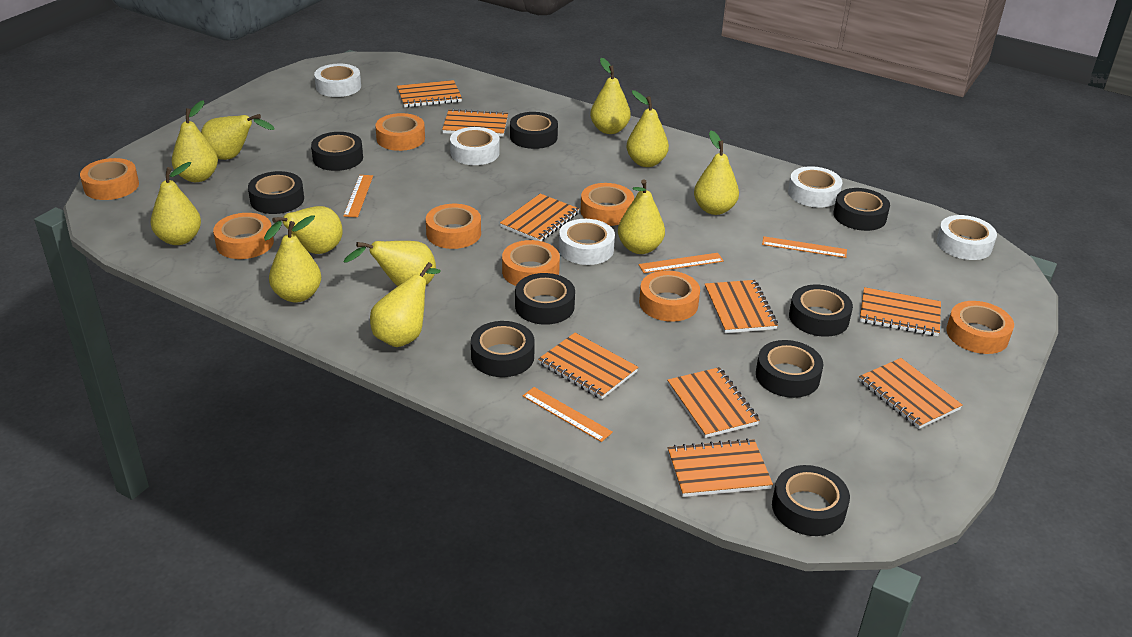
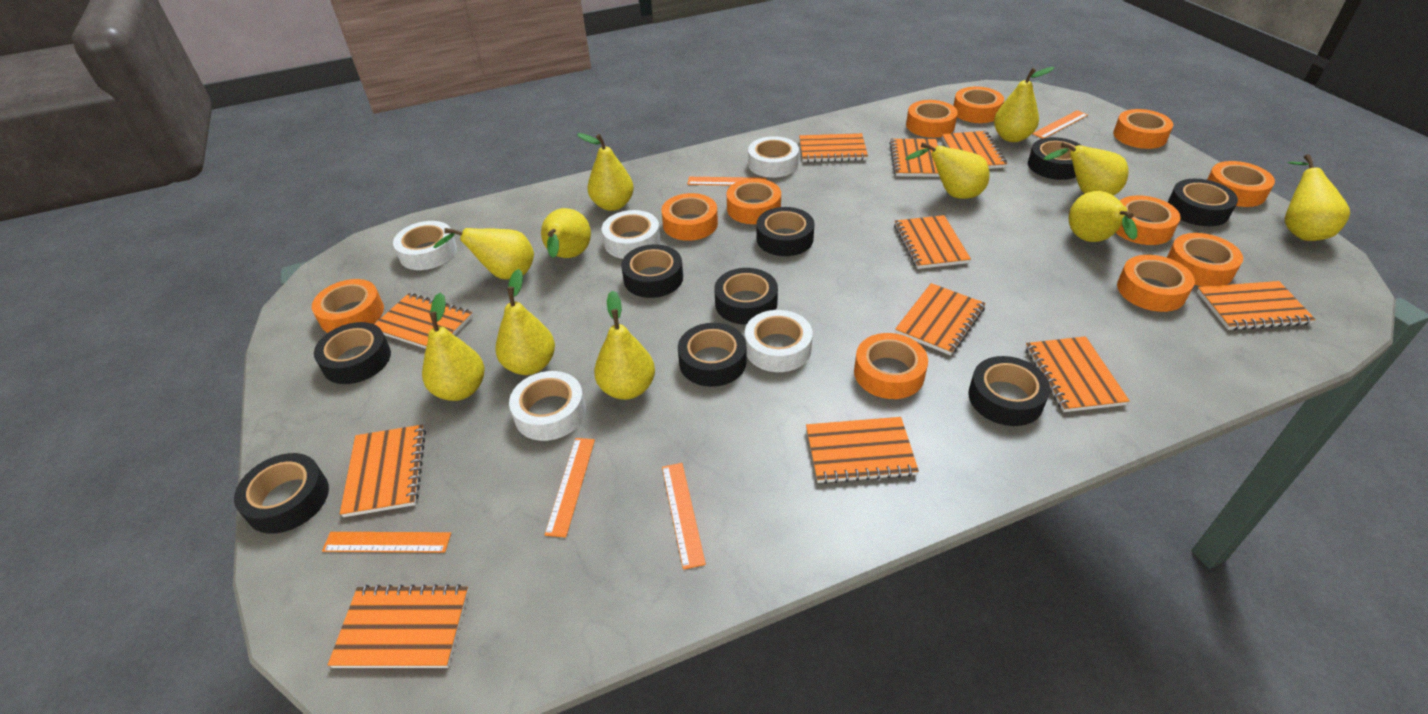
orange notebook: [397,80,462,107] [442,109,508,137] [500,194,579,241] [538,333,638,399] [667,367,760,438] [668,438,773,497] [705,280,778,333] [859,358,962,429] [860,287,941,336] = 9 -> [328,584,469,668] [340,425,426,517] [374,293,473,349] [799,133,868,162] [806,417,919,484] [889,139,940,177] [894,215,971,269] [895,283,986,355] [942,131,1007,169] [1026,336,1130,412] [1197,281,1315,330] = 11
orange ruler: [343,175,373,217] [523,387,613,442] [639,253,724,273] [762,236,847,258] = 4 -> [322,532,451,552] [545,438,595,537] [662,463,706,570] [687,177,767,186] [1032,110,1088,139] = 5
orange tape: [80,158,139,200] [213,213,274,259] [375,113,425,151] [426,204,481,249] [502,240,560,286] [581,183,634,226] [639,271,700,322] [946,301,1014,354] = 8 -> [312,279,384,333] [661,193,718,241] [727,178,781,224] [854,333,928,399] [906,100,958,138] [953,87,1004,123] [1113,109,1173,149] [1116,195,1181,245] [1117,255,1195,312] [1166,233,1243,286] [1207,161,1275,207] = 11

